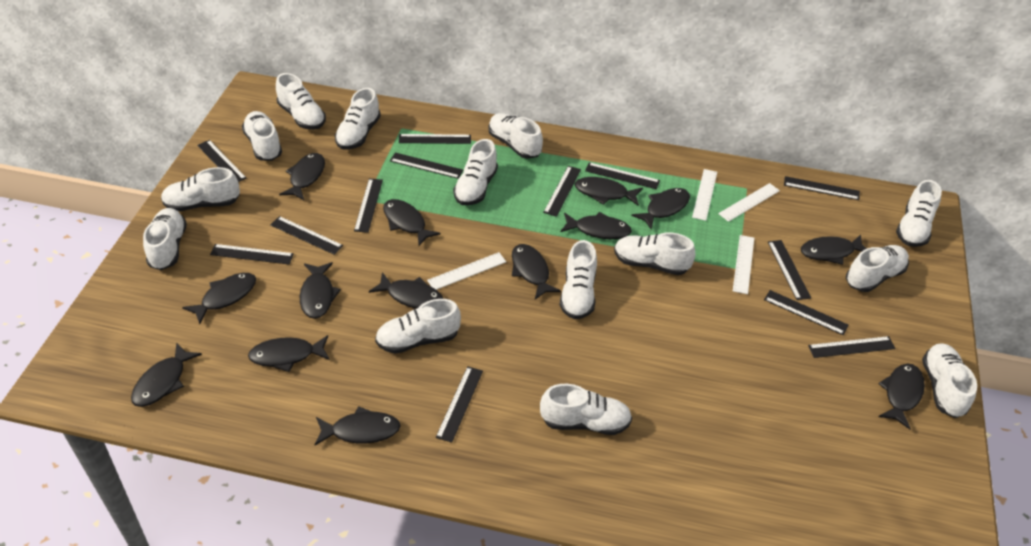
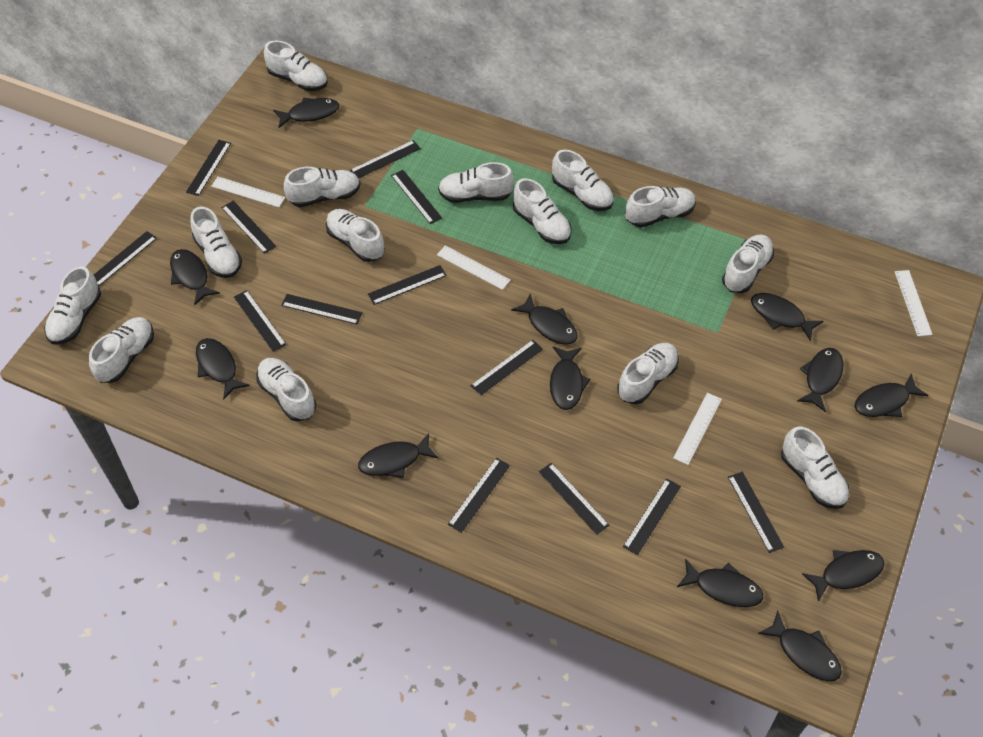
black fish: [131,343,202,407] [182,273,256,324] [248,335,330,372] [279,153,325,200] [300,262,341,319] [315,406,401,445] [369,272,443,309] [383,199,441,246] [512,244,561,299] [560,212,632,239] [575,177,643,206] [632,188,690,229] [801,235,867,265] [878,364,925,430] = 14 -> [170,249,220,306] [196,338,250,400] [273,98,339,128] [358,433,439,478] [511,294,578,345] [550,346,590,410] [677,558,763,607] [751,293,824,341] [758,611,842,681] [797,348,843,412] [802,550,884,602] [855,373,929,417] = 12

